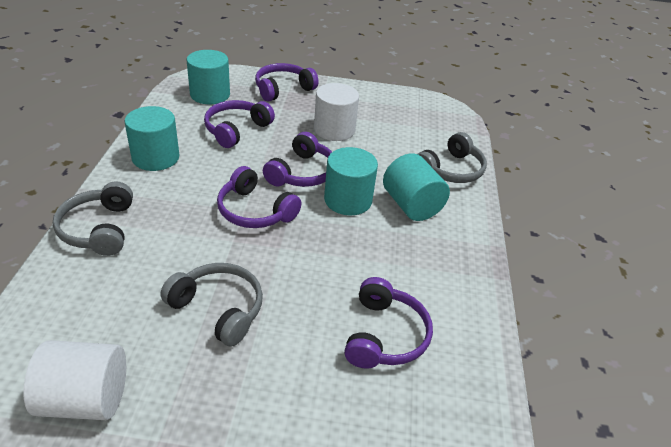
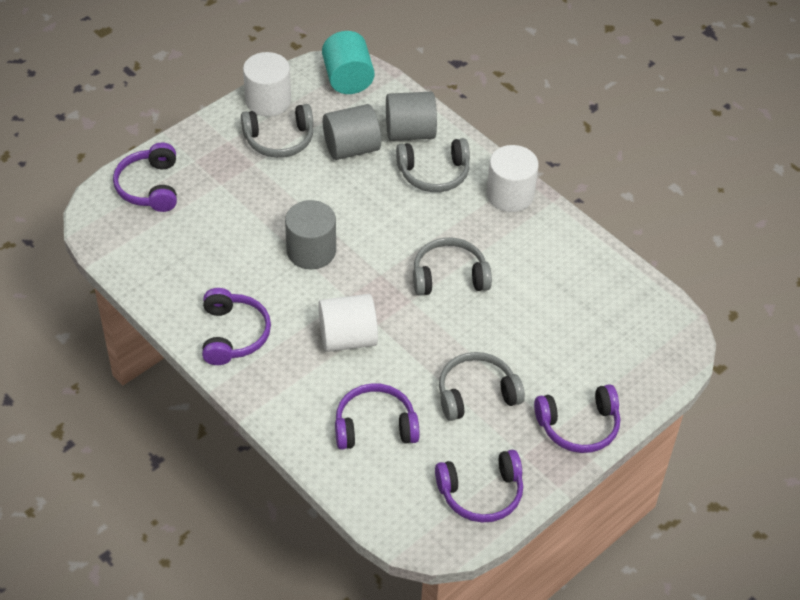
grey cylinder: none = 0 -> [285,200,336,269] [323,104,381,160] [386,92,437,141] = 3
grey headphones: [53,181,133,256] [161,263,263,347] [418,132,487,183] = 3 -> [241,104,313,158] [396,138,470,192] [413,237,492,296] [439,352,525,421] = 4
turquoise cylinder: [124,106,179,171] [187,50,230,104] [324,147,378,215] [383,153,450,221] = 4 -> [322,31,375,94] = 1
white cylinder: [23,340,126,420] [314,83,359,141] = 2 -> [243,52,291,117] [318,294,378,352] [487,145,539,212] = 3

